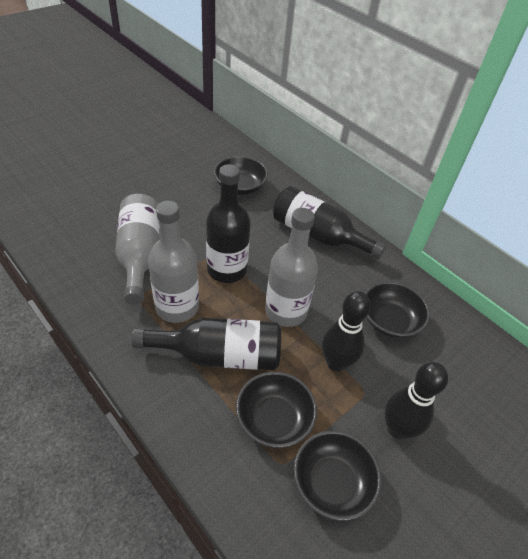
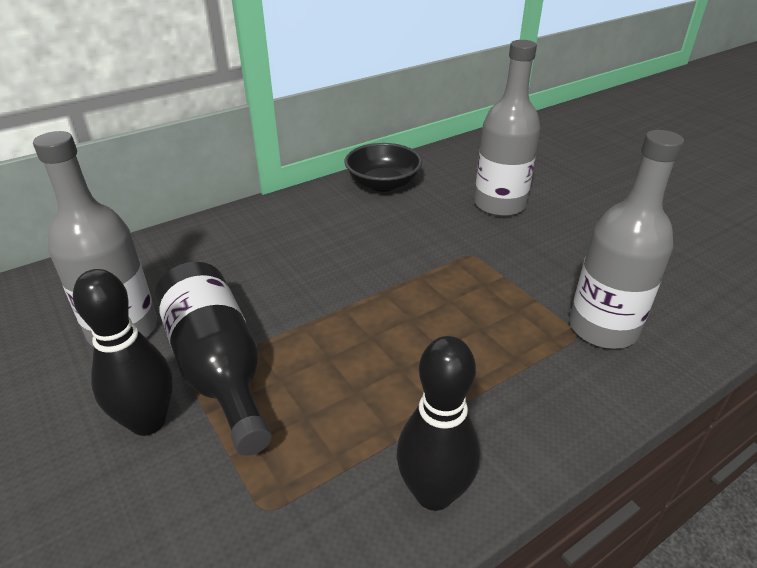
black bottle: [131,318,281,370] [206,164,251,283] [273,186,386,259] = 3 -> [155,262,272,456] = 1
black bowl: [214,156,268,195] [236,372,317,448] [294,431,381,521] [365,282,430,338] = 4 -> [345,143,422,192] = 1

